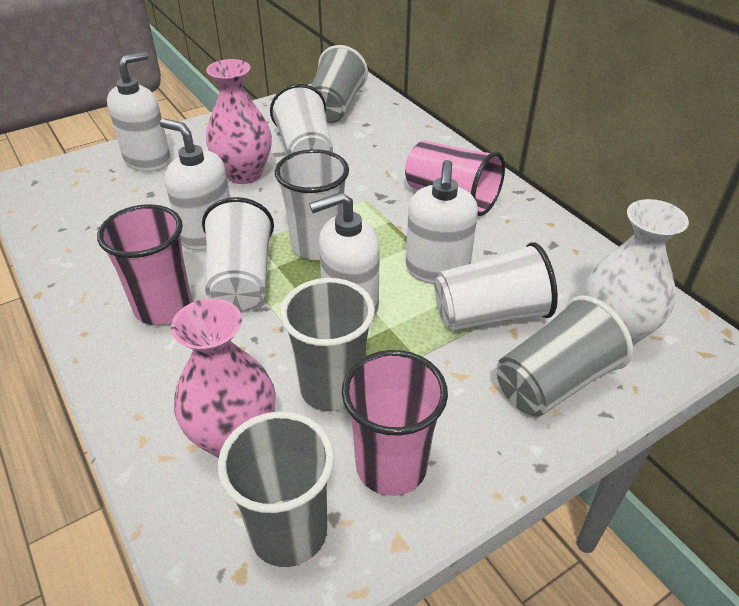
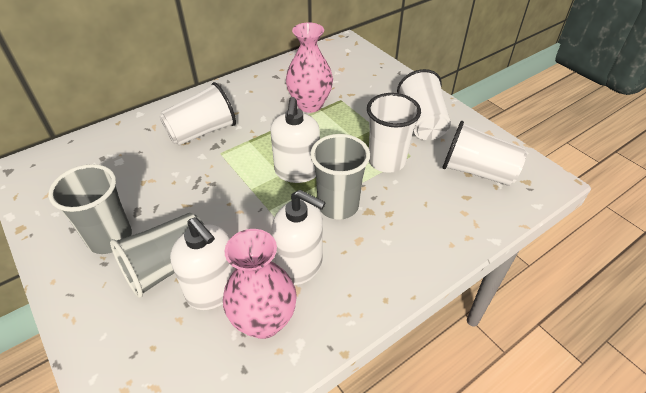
grey cup: [218,412,334,567] [280,278,375,411] [311,45,368,123] [497,296,633,416] = 4 -> [48,164,132,254] [110,213,204,298] [310,134,370,220] = 3
pink cup: [97,204,192,325] [342,350,448,496] [405,140,505,216] = 3 -> none = 0
white soap dispenser: [107,52,170,172] [160,119,230,250] [309,192,380,317] [406,160,478,284] = 4 -> [170,217,236,310] [270,97,320,183] [272,190,326,285] = 3
white vase: [584,199,689,346] = 1 -> none = 0

